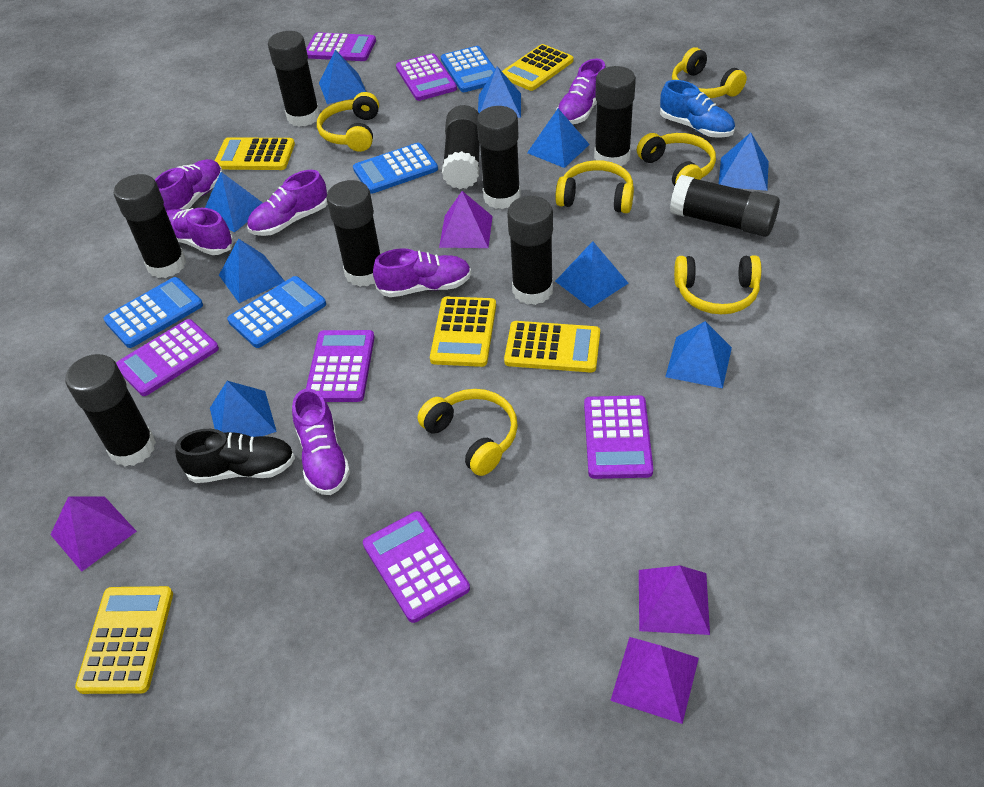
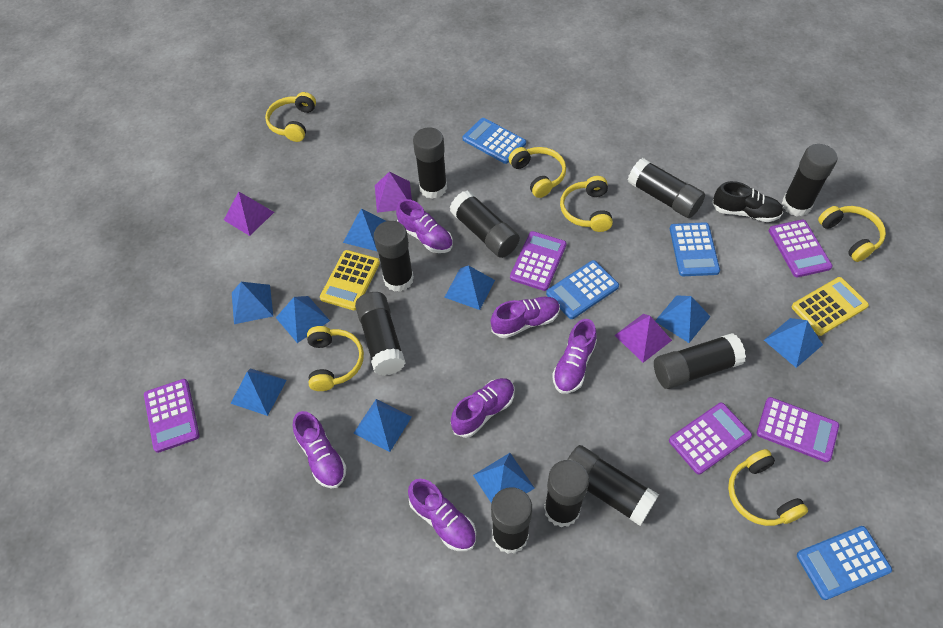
black glue stick: [66,354,156,466] [114,174,186,278] [268,31,320,127] [326,180,380,287] [442,105,480,189] [477,106,521,209] [507,196,553,305] [594,66,636,166] [670,175,780,237] = 9 -> [355,292,406,376] [374,221,414,292] [413,127,447,199] [450,191,520,258] [491,487,532,554] [544,460,589,527] [567,445,659,526] [628,158,705,218] [654,333,746,389] [782,144,837,216] = 10
blue shoe: [660,80,735,138] = 1 -> none = 0
purple calculator: [116,319,219,396] [306,32,376,61] [306,330,375,402] [363,511,470,623] [396,53,457,101] [584,395,653,479] = 6 -> [144,379,200,453] [510,231,567,291] [669,403,752,474] [757,397,839,462] [769,219,833,277] = 5
purple pyramid: [50,496,137,571] [439,191,493,248] [610,637,699,724] [639,565,710,635] = 4 -> [224,192,274,236] [375,172,412,213] [615,314,672,363] = 3
yellow calculator: [75,586,173,694] [215,137,295,170] [430,297,496,367] [502,44,573,91] [504,321,600,373] = 5 -> [320,250,380,310] [791,277,869,336] = 2

